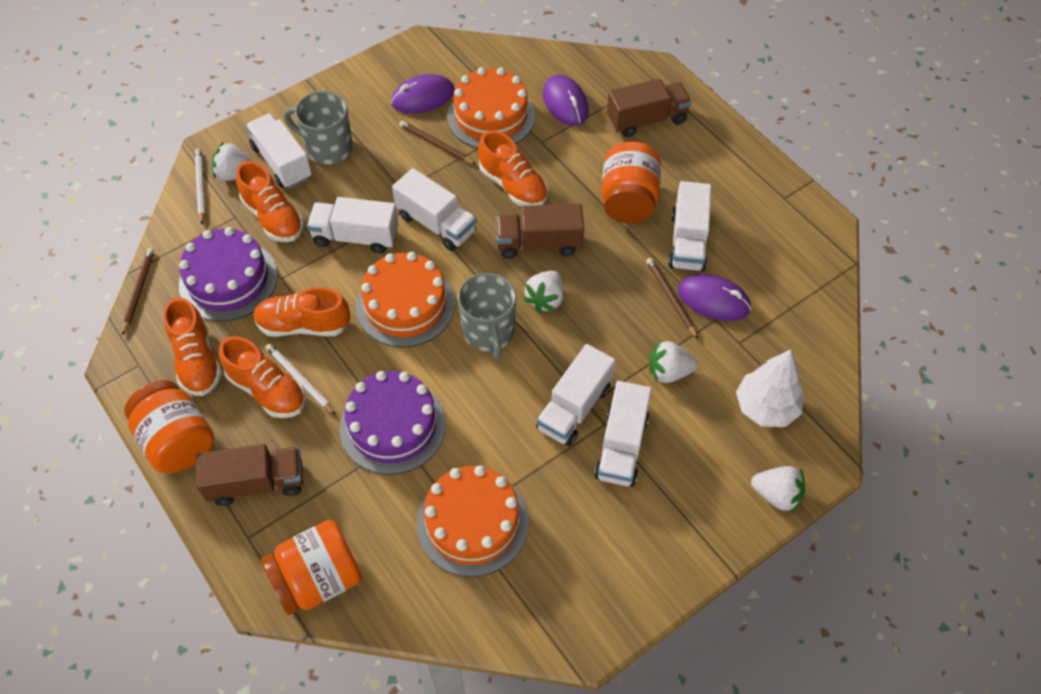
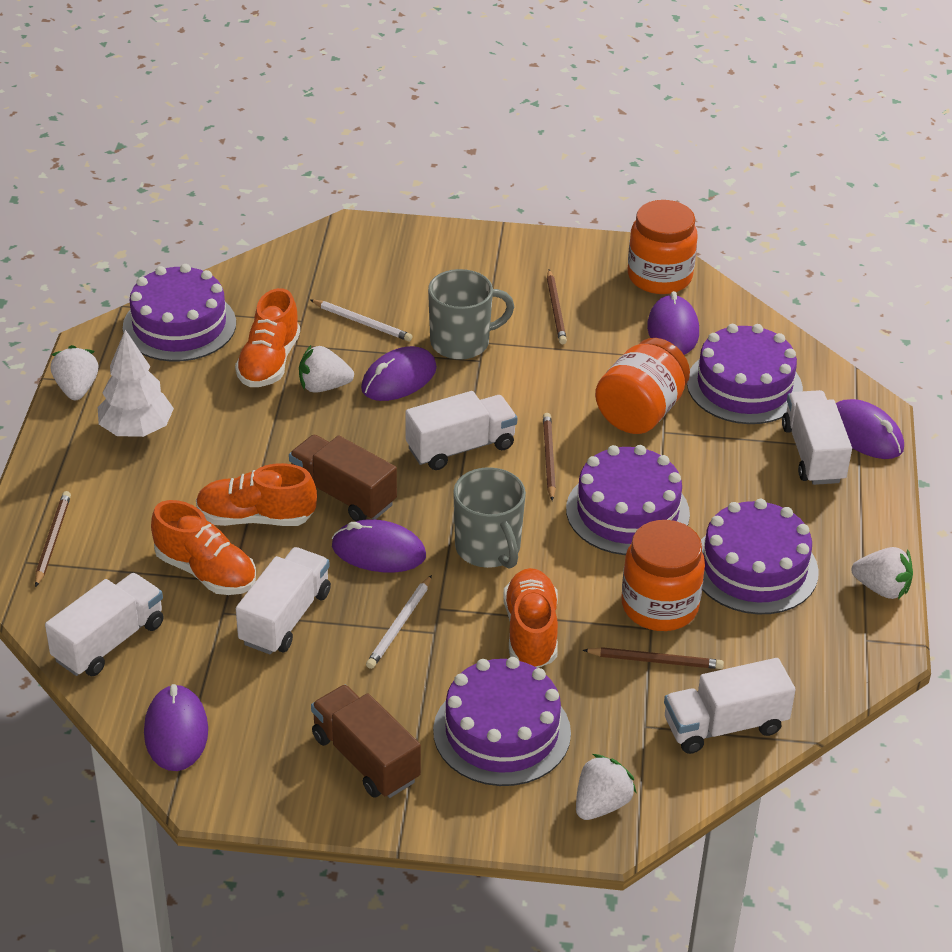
brown pencil: [122,248,154,336] [399,121,476,164] [646,258,698,339] = 3 -> [35,491,71,587] [543,413,556,501] [547,270,567,344] [583,647,724,669] = 4
brown truck: [196,444,303,506] [496,204,584,259] [607,79,691,137] = 3 -> [289,435,397,521] [311,685,421,798] = 2
orange cake: [356,252,455,348] [417,465,529,577] [447,67,535,148] = 3 -> none = 0
orange shoe: [163,297,222,396] [219,336,306,418] [236,161,304,242] [253,287,350,337] [478,131,548,206] = 5 -> [151,500,256,595] [196,463,317,526] [235,288,300,387] [503,568,558,668] = 4
purple cake: [179,227,278,321] [340,371,446,475] = 2 -> [123,264,236,362] [433,657,571,786] [566,445,690,555] [687,324,803,424] [701,499,819,614] = 5
purple mouse: [391,74,455,113] [543,75,589,126] [678,274,751,321] = 3 -> [144,684,208,771] [332,519,426,572] [361,346,437,401] [647,291,699,355] [836,399,904,459] = 5
white truck: [246,113,312,189] [307,197,399,254] [392,168,477,251] [536,344,616,446] [594,381,652,487] [668,181,712,272] = 6 -> [45,573,164,676] [236,547,331,654] [406,391,517,470] [664,658,796,754] [782,390,852,485] = 5

